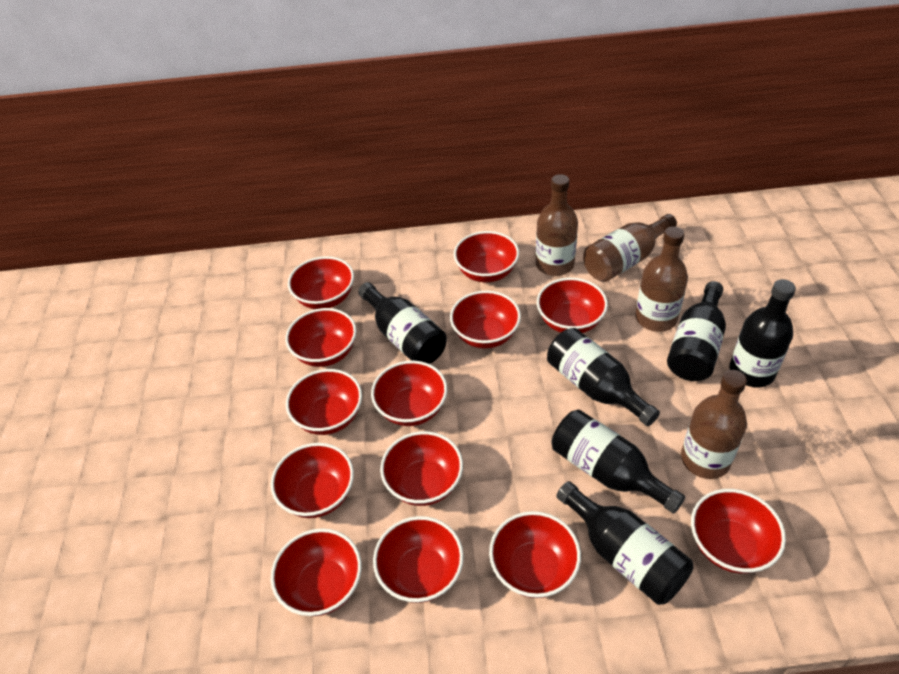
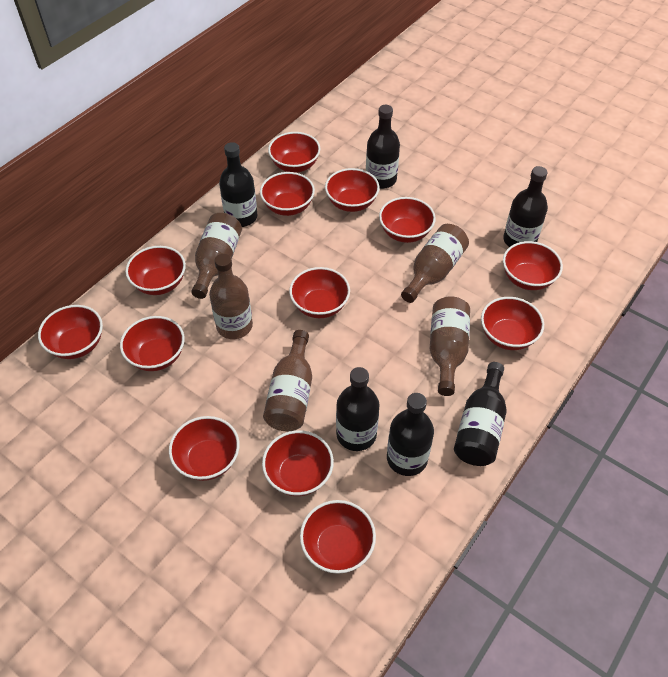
brown bottle: [536,174,578,276] [583,214,677,282] [635,226,688,332] [681,370,747,479] = 4 -> [191,213,242,299] [209,254,253,339] [263,330,312,431] [401,224,469,303] [429,296,470,396] = 5

